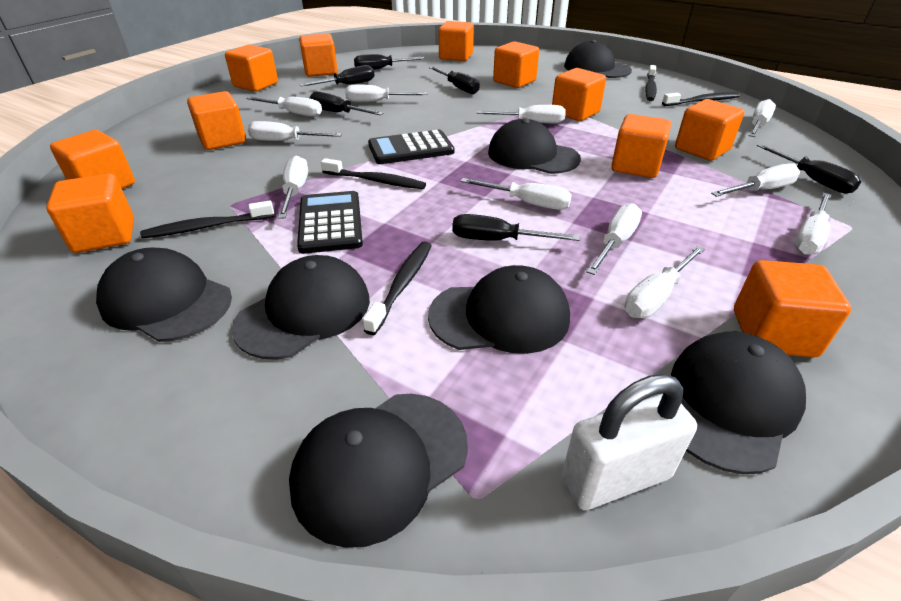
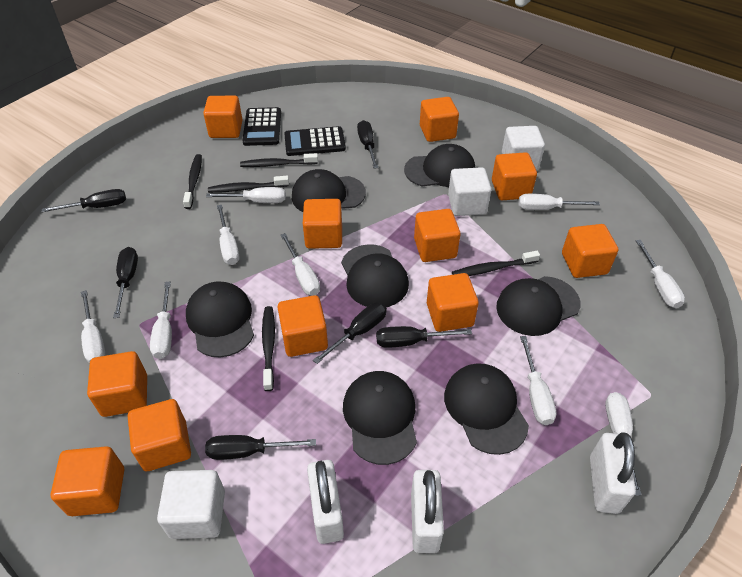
white cube: none = 0 -> [157,470,225,539] [448,167,491,216] [502,126,545,170] = 3
white padlock: [562,374,697,510] = 1 -> [307,460,344,544] [411,470,444,553] [590,432,636,514] = 3
white screwdriver: [246,96,322,117] [248,121,342,141] [278,156,308,219] [345,84,427,102] [460,178,572,210] [477,105,566,123] [586,203,642,275] [625,246,705,318] [711,163,800,197] [749,99,776,137] [794,193,831,255] = 11 -> [81,290,105,363] [150,281,172,359] [206,187,286,203] [217,205,240,265] [281,233,320,296] [518,194,600,210] [520,336,556,425] [605,392,642,496] [636,240,685,308] = 9

